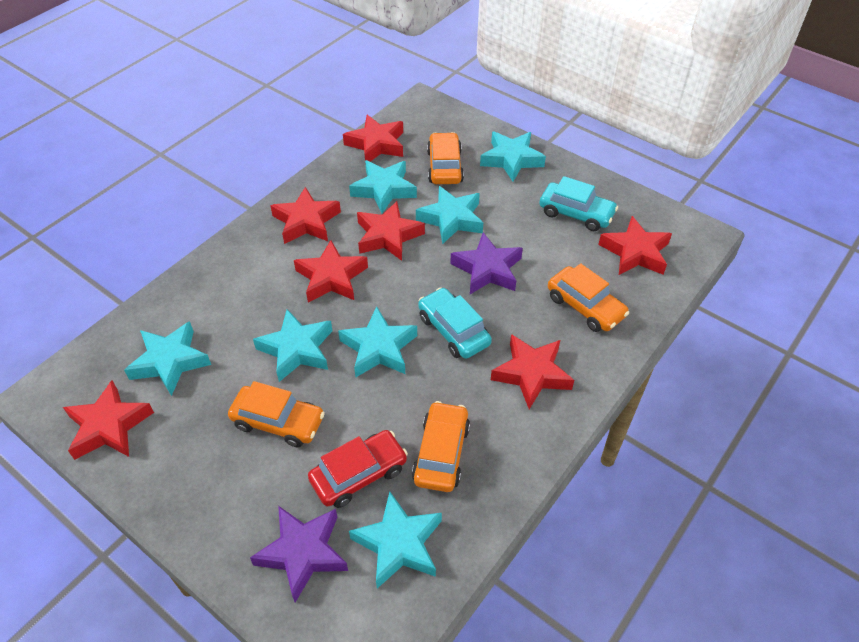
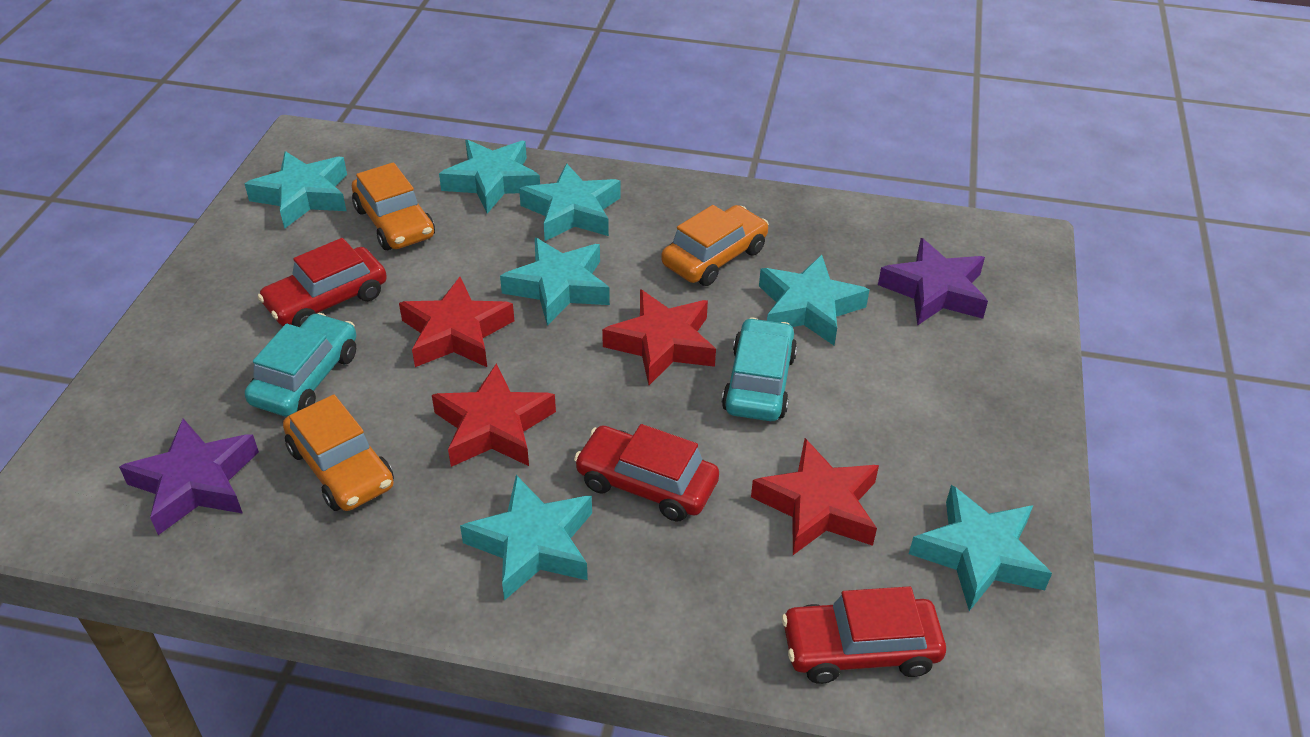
orange car: [228,381,325,447] [412,401,470,492] [427,132,464,184] [548,263,629,332] = 4 -> [283,394,394,511] [352,162,435,250] [661,205,769,286] = 3
red car: [308,430,408,508] = 1 -> [258,238,387,327] [574,424,719,521] [782,586,946,684] = 3
red star: [63,380,154,460] [270,187,341,244] [294,240,368,302] [343,115,403,162] [357,201,425,261] [491,334,574,409] [598,216,672,275] = 7 -> [399,277,514,367] [432,363,556,467] [602,289,716,385] [751,438,879,555] = 4

